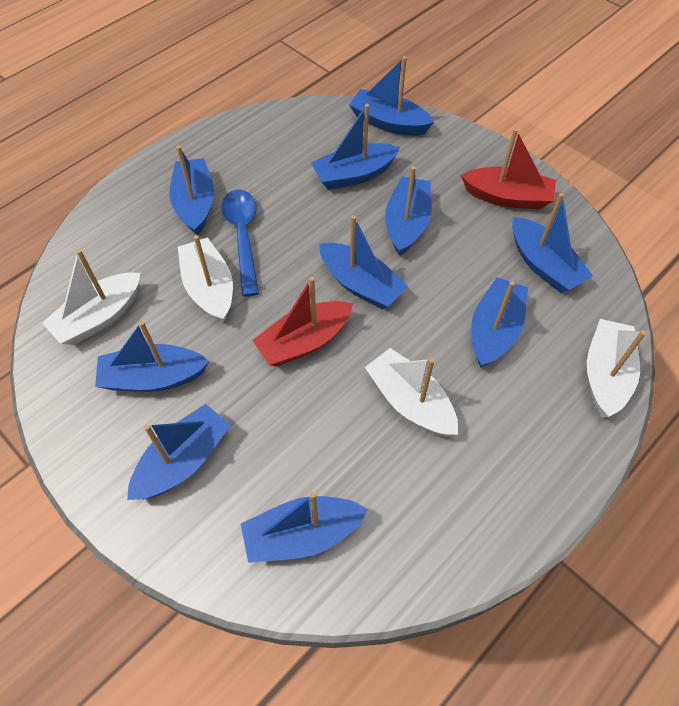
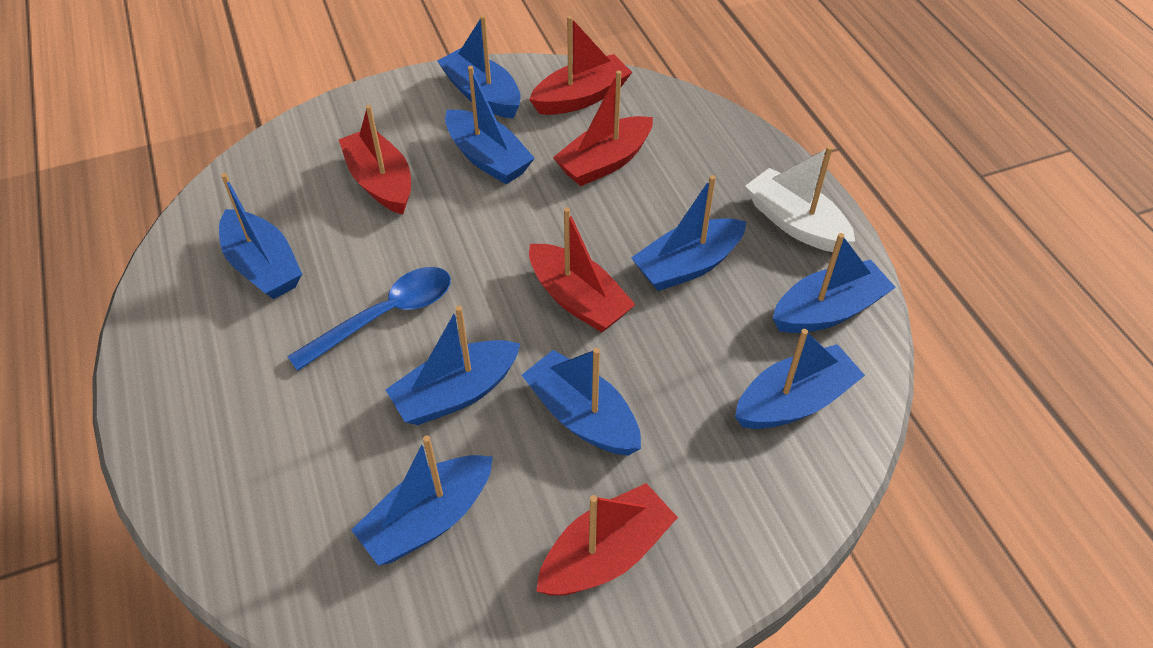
blue boat: [95,321,209,392] [127,404,231,500] [169,145,214,235] [241,492,368,563] [311,104,400,190] [319,215,408,309] [349,56,434,136] [385,166,432,256] [471,277,528,368] [512,193,593,293] = 10 -> [219,173,302,299] [351,435,493,566] [386,306,521,425] [437,15,521,118] [445,66,535,184] [521,348,641,455] [631,175,746,291] [735,329,865,429] [773,233,896,333] = 9
red boat: [252,277,353,366] [461,128,556,209] = 2 -> [338,105,411,214] [529,16,632,115] [529,207,636,333] [536,483,678,596] [553,70,653,186] = 5
white boat: [42,249,141,345] [178,235,233,323] [365,348,458,437] [587,319,646,417] = 4 -> [745,146,855,252] = 1

